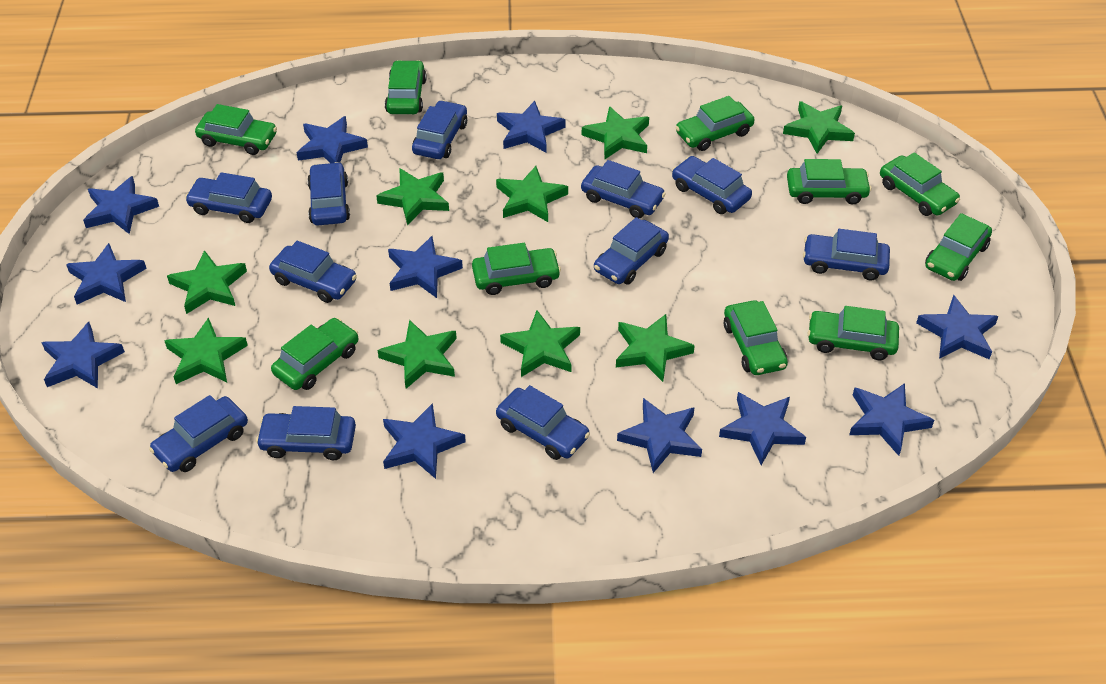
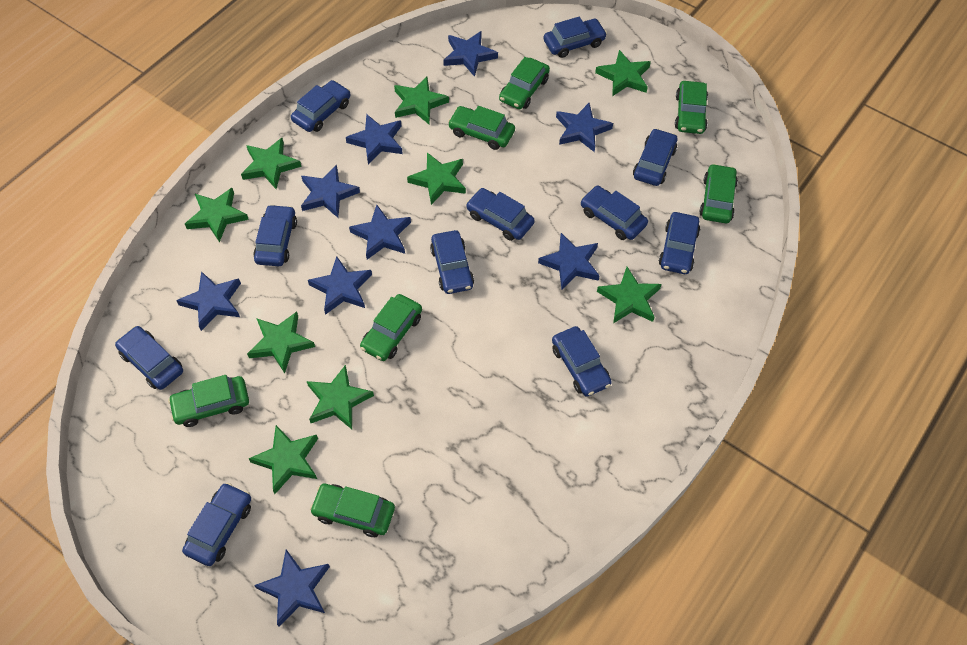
blue star: [41,322,125,388] [66,243,147,304] [83,176,159,234] [297,116,368,163] [383,403,466,479] [388,236,463,298] [497,101,566,153] [617,398,702,473] [719,392,806,465] [849,383,934,456] [916,295,999,359] = 11 -> [176,271,241,331] [254,549,330,627] [301,165,360,218] [308,256,372,315] [346,114,403,164] [349,204,411,260] [443,31,498,77] [538,233,600,289] [556,103,613,152] = 9
green car: [195,104,277,155] [271,318,359,390] [385,60,427,114] [472,243,561,295] [675,96,755,151] [724,300,788,375] [787,159,872,205] [807,306,899,360] [880,152,960,216] [925,213,992,281] = 10 -> [168,375,249,427] [310,484,395,537] [360,294,422,361] [448,106,515,150] [499,57,550,109] [675,81,708,134] [699,164,738,223] = 7

